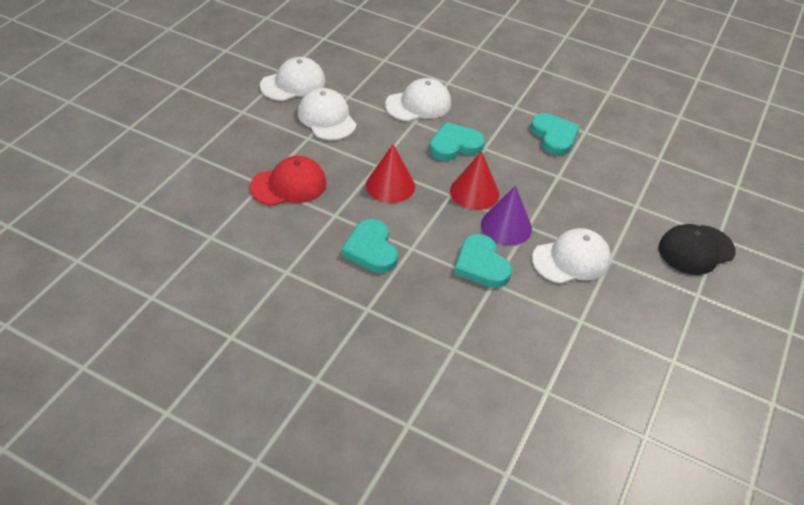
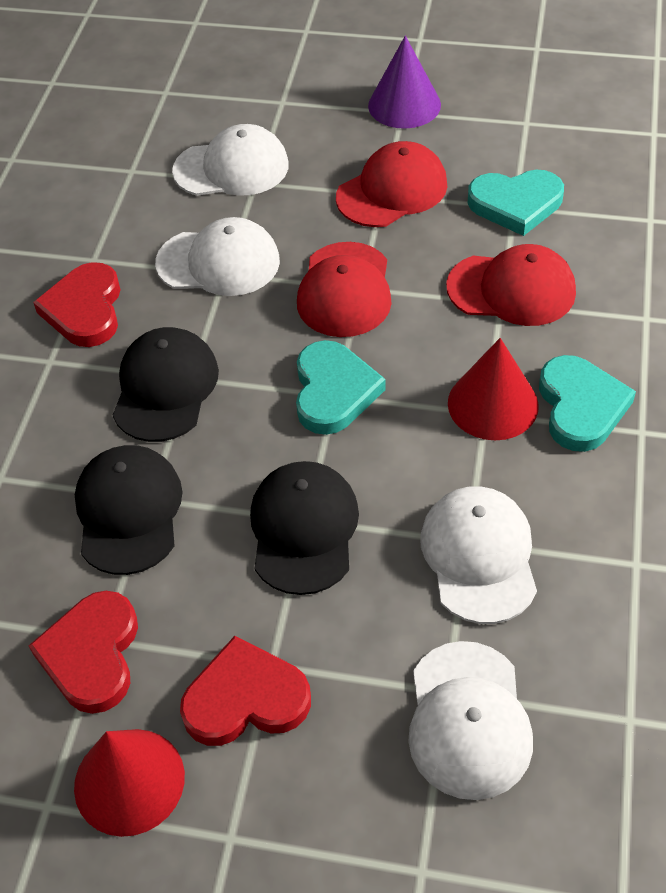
black cap: [659,224,736,275] = 1 -> [75,445,182,575] [113,327,219,442] [250,461,359,595] = 3
red cap: [250,156,327,206] = 1 -> [297,242,392,337] [336,141,447,227] [446,244,576,326] = 3
red heart: none = 0 -> [29,591,138,714] [33,262,120,347] [180,636,311,746] = 3
turquoise heart: [341,219,398,273] [430,122,485,161] [454,234,512,288] [530,113,580,155] = 4 -> [296,340,386,435] [467,170,564,236] [539,355,636,452] = 3

